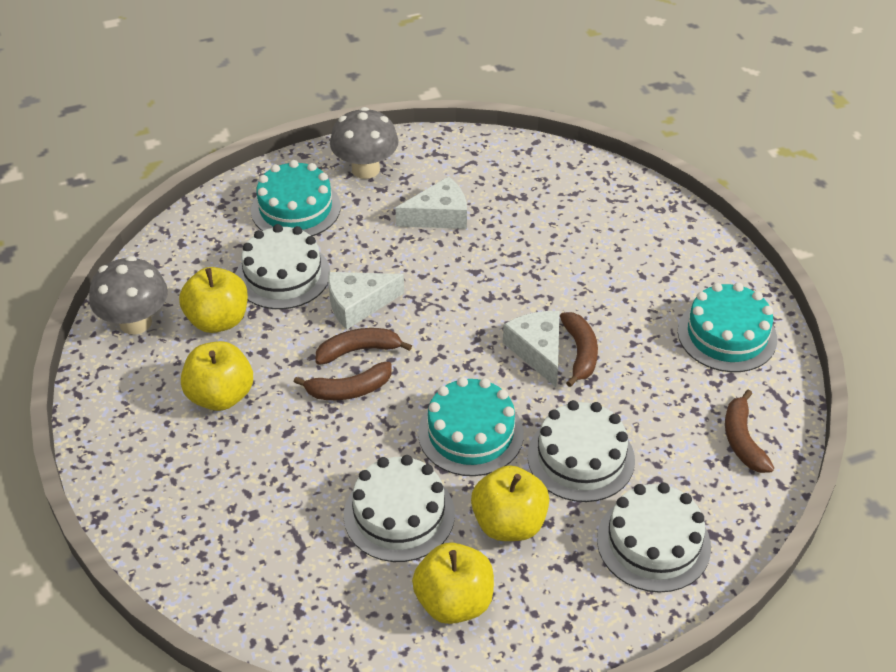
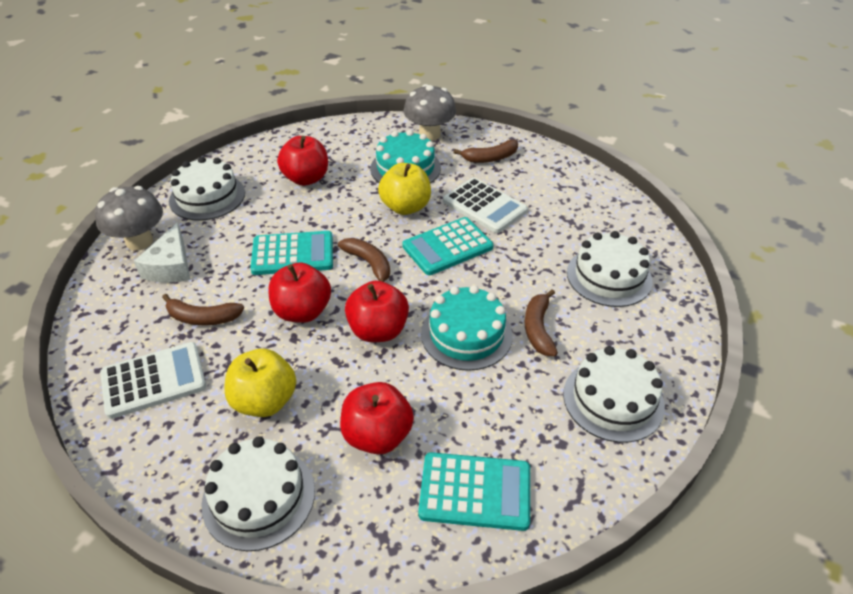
red apple: none = 0 -> [268,262,331,323] [277,136,328,186] [340,382,414,454] [345,281,409,342] = 4
turquoise cake: [251,160,341,236] [418,377,524,476] [678,283,777,372] = 3 -> [370,130,441,183] [421,285,512,371] = 2
turquoise calculator: none = 0 -> [250,231,333,275] [402,217,493,275] [418,452,530,531] = 3
white calculator: none = 0 -> [100,342,206,419] [443,178,528,233] = 2
white cheese: [328,272,404,330] [395,176,467,229] [503,311,560,387] = 3 -> [134,222,190,283] = 1
yellow apple: [179,267,248,333] [181,341,253,411] [412,542,494,624] [471,465,549,541] = 4 -> [224,349,296,417] [378,163,431,215] = 2

